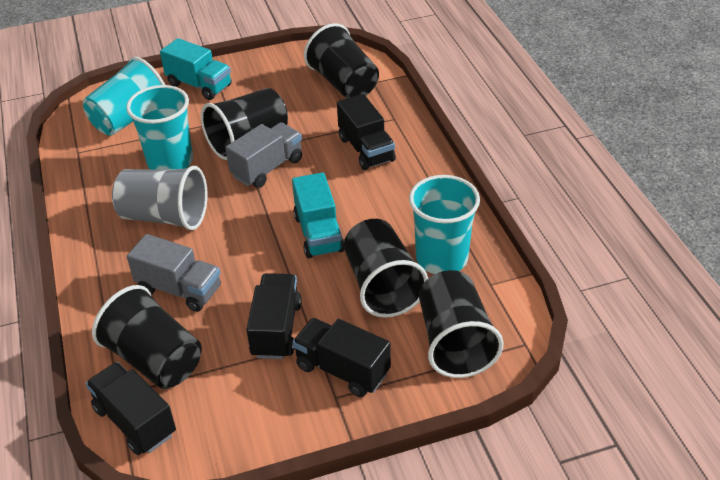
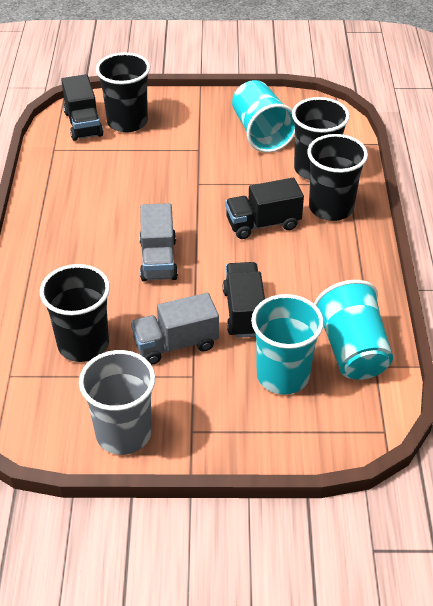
black cup: [92,285,202,389] [201,88,288,160] [304,23,379,99] [344,219,428,318] [419,270,504,378] = 5 -> [40,264,110,362] [96,53,150,132] [292,97,350,180] [307,134,368,221] = 4
black truck: [86,362,176,455] [246,273,302,359] [293,318,391,397] [337,94,396,170] = 4 -> [61,74,103,141] [223,262,265,338] [225,178,304,239] = 3
turquoise truck: [160,38,232,100] [292,172,344,258] = 2 -> none = 0

